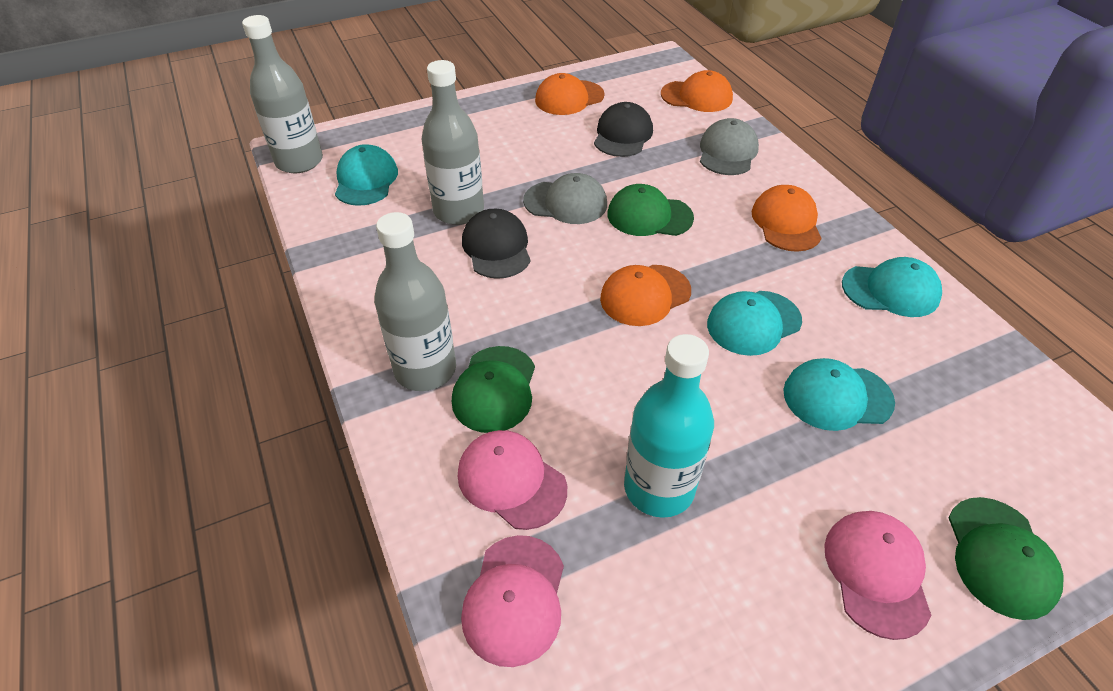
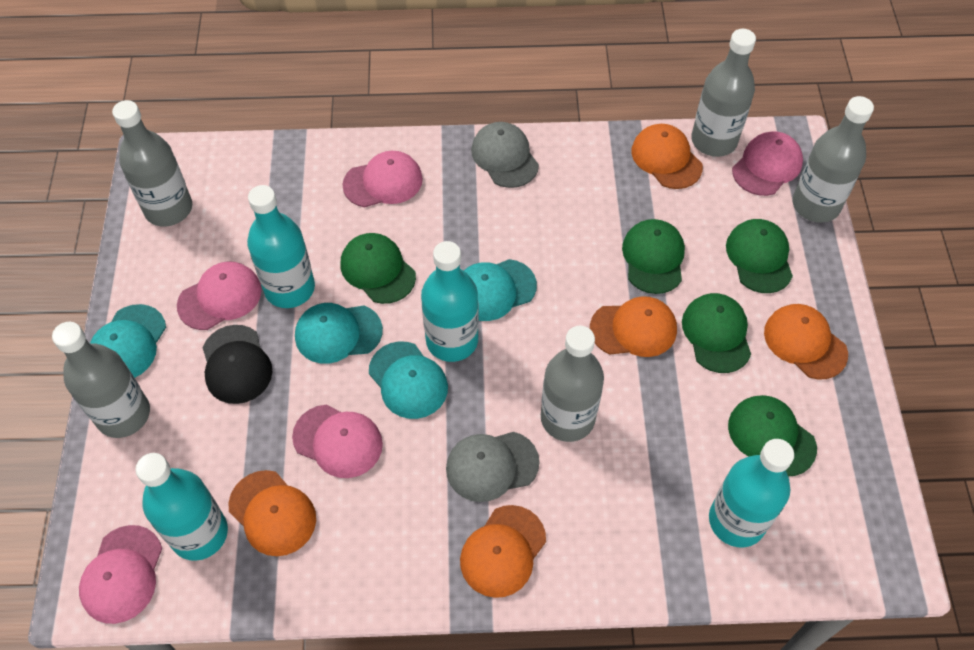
black cap: [462,208,531,279] [594,102,653,157] = 2 -> [202,325,273,404] = 1
green cap: [452,346,535,433] [608,184,694,236] [948,497,1063,620] = 3 -> [340,233,416,304] [622,219,685,294] [682,293,751,373] [726,219,793,293] [728,395,817,476] = 5
grey bottle: [242,15,323,173] [374,212,456,391] [422,60,484,225] = 3 -> [52,322,150,438] [112,100,192,226] [541,326,604,442] [691,29,756,157] [793,96,874,223] = 5
orange cap: [535,73,605,115] [600,265,691,326] [661,70,733,112] [751,185,822,252] = 4 -> [228,470,316,556] [460,505,546,598] [590,296,677,357] [632,124,703,189] [764,304,848,379] = 5
pink cap: [458,430,567,530] [461,535,564,667] [824,511,931,640] = 3 -> [79,525,162,624] [177,261,262,330] [292,405,383,478] [342,151,423,207] [732,131,803,196] = 5
turquoise bottle: [624,334,714,518] = 1 -> [135,453,228,561] [247,185,315,308] [421,241,479,362] [709,439,794,547] = 4

